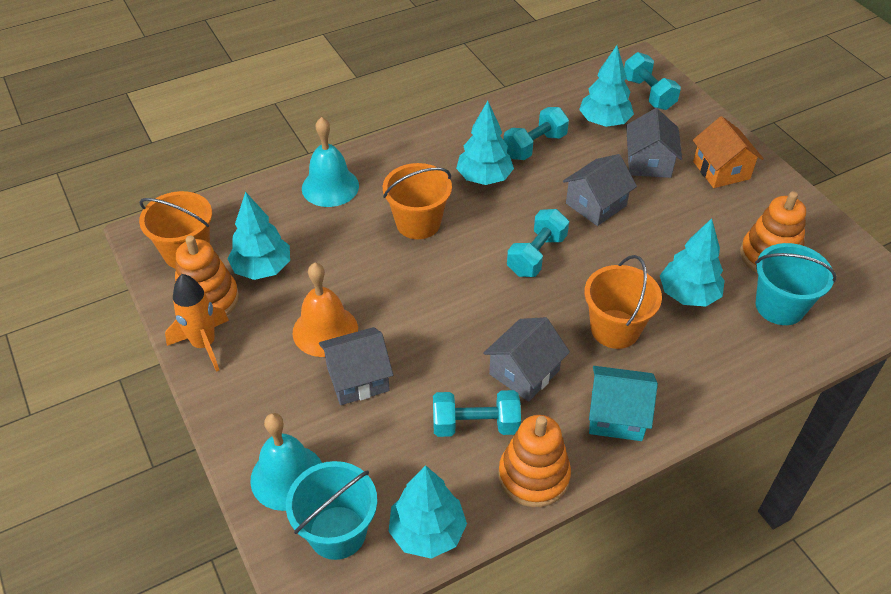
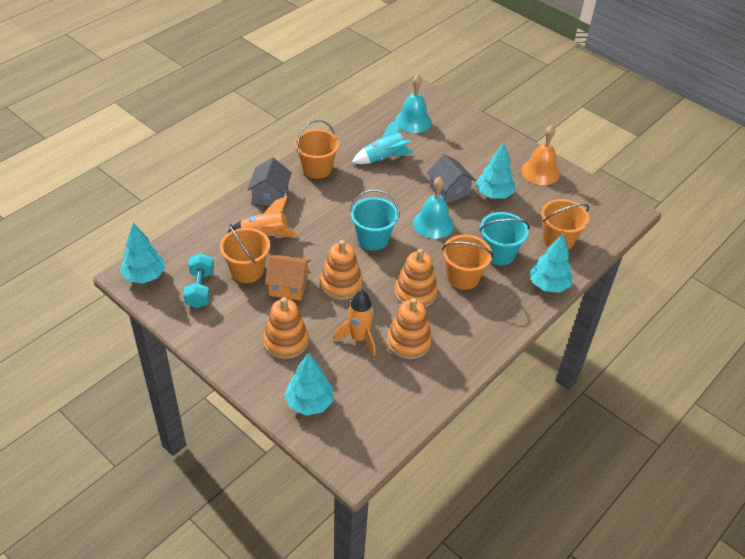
grey house: [319,327,393,405] [483,317,570,402] [563,154,637,226] [626,108,682,178] = 4 -> [247,157,292,206] [427,154,476,203] = 2
orange bucket: [139,191,212,268] [383,163,452,239] [584,255,662,349] = 3 -> [220,224,270,283] [295,120,339,179] [442,235,493,290] [541,199,589,250] = 4
orange rocket: [165,274,229,372] = 1 -> [227,196,299,237] [333,290,376,356] = 2
orange stacking toy: [175,235,239,315] [498,415,571,507] [740,191,806,273] = 3 -> [263,297,308,359] [320,240,363,300] [387,298,432,359] [395,249,438,308] = 4
turquoise dumbbell: [433,390,521,437] [503,107,569,160] [507,209,569,277] [624,52,681,110] = 4 -> [183,253,214,308] = 1
turquoise house: [589,366,658,441] = 1 -> none = 0
turquoise rocket: none = 0 -> [352,118,413,164] = 1
turquoise tree: [228,192,290,280] [388,465,467,559] [456,101,514,185] [579,45,634,127] [660,218,725,307] = 5 -> [120,223,166,284] [284,353,334,415] [476,143,515,198] [529,233,573,293] = 4

